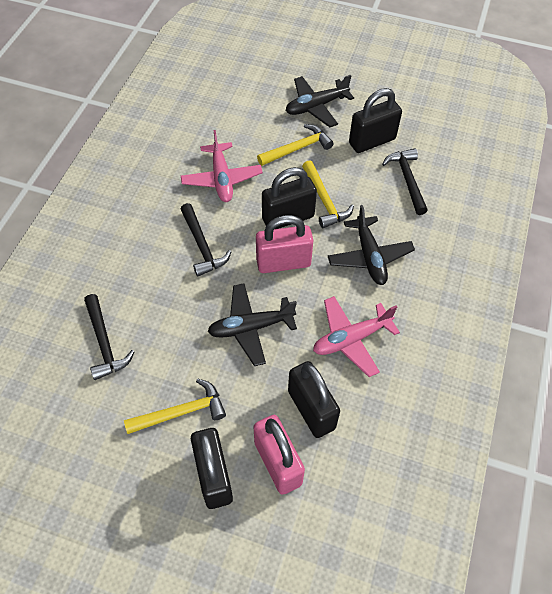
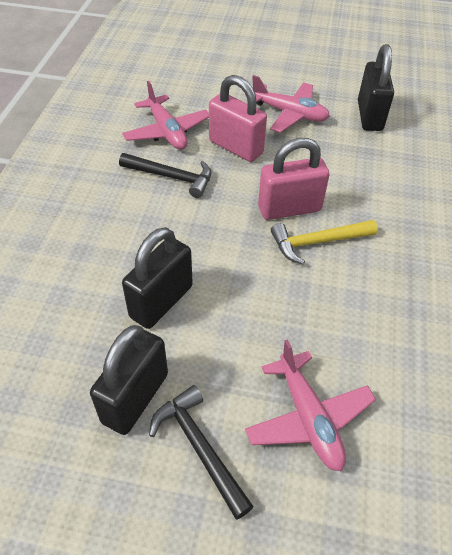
black hammer: [84,294,135,380] [181,203,231,277] [382,149,428,215] = 3 -> [119,153,211,198] [149,385,254,519] = 2
black padlock: [191,428,233,509] [262,167,317,229] [288,361,340,438] [349,88,402,153] = 4 -> [90,325,168,435] [122,227,193,329] [358,44,394,131] = 3
black plane: [207,283,297,366] [286,75,354,127] [328,205,415,285] = 3 -> none = 0
pink plane: [181,130,263,202] [313,296,400,377] = 2 -> [122,81,209,150] [245,339,376,471] [252,75,330,133] = 3
yellow hammer: [124,379,226,434] [257,124,334,166] [302,160,354,228] = 3 -> [271,220,378,264] = 1

